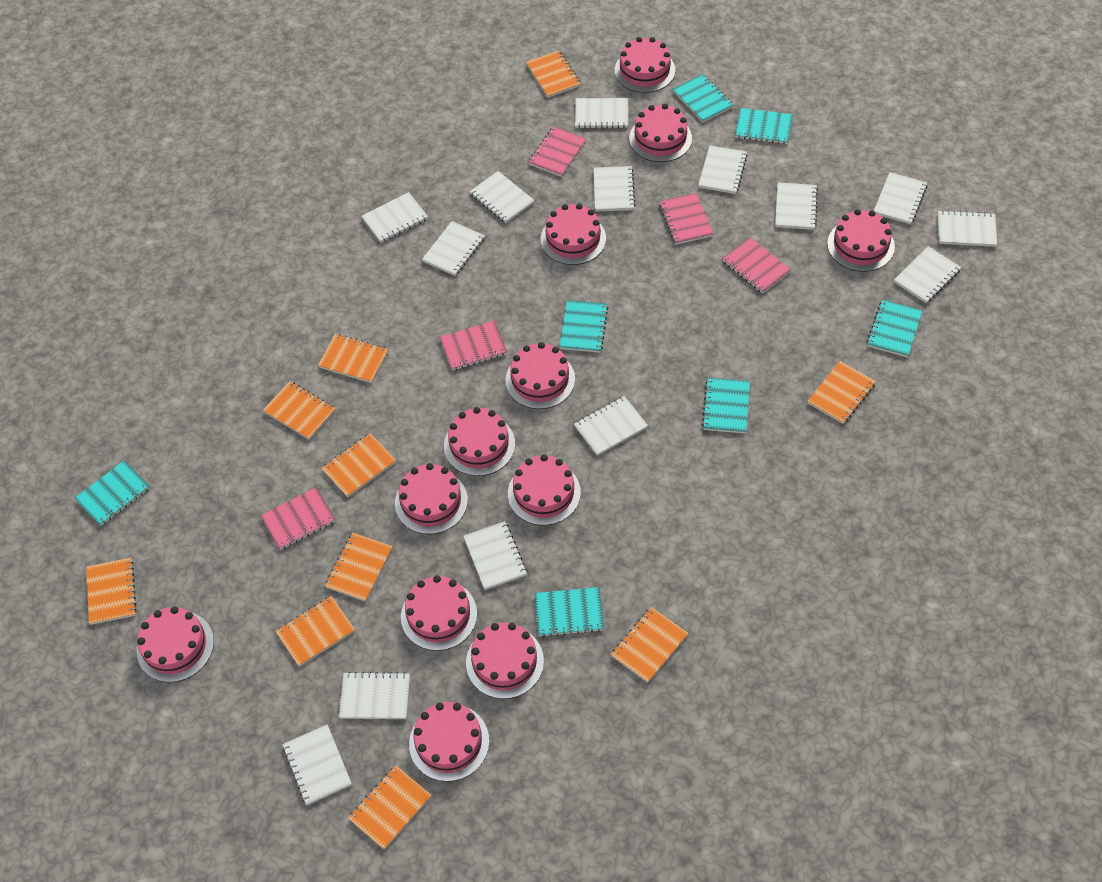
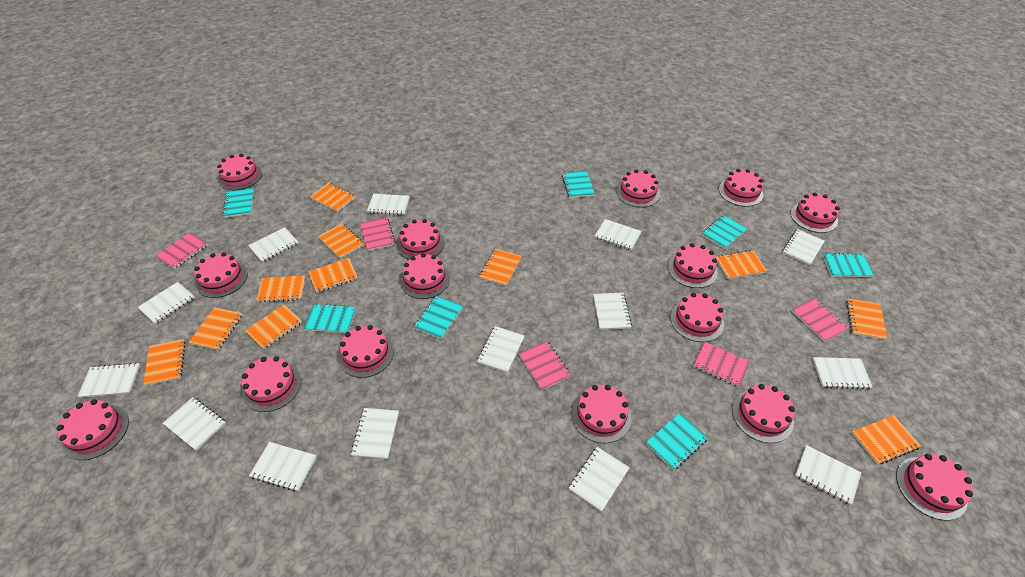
orange notebook: [86,558,137,625] [263,381,336,440] [275,596,355,667] [318,334,388,383] [322,433,396,497] [325,533,393,602] [348,765,431,850] [526,50,581,98] [611,607,688,683] [808,361,876,424] = 10 -> [143,339,185,386] [189,307,243,350] [245,304,302,349] [256,275,305,303] [308,258,358,293] [310,183,356,212] [318,223,364,259] [479,249,522,286] [716,250,767,279] [846,299,888,340] [852,415,921,465] = 11
pink cake: [137,607,214,682] [395,463,468,534] [401,575,477,651] [409,702,489,782] [444,407,515,476] [466,622,544,699] [506,342,575,409] [508,454,581,525] [541,203,606,265] [615,37,675,93] [629,104,692,162] [827,209,895,272] = 12 -> [57,399,129,460] [194,252,248,298] [217,154,262,190] [241,356,301,412] [338,325,394,378] [397,219,444,260] [400,253,450,299] [572,385,631,443] [616,169,660,207] [668,243,718,288] [670,293,724,342] [719,169,763,207] [732,384,795,443] [791,193,840,233] [896,454,973,521] = 15

